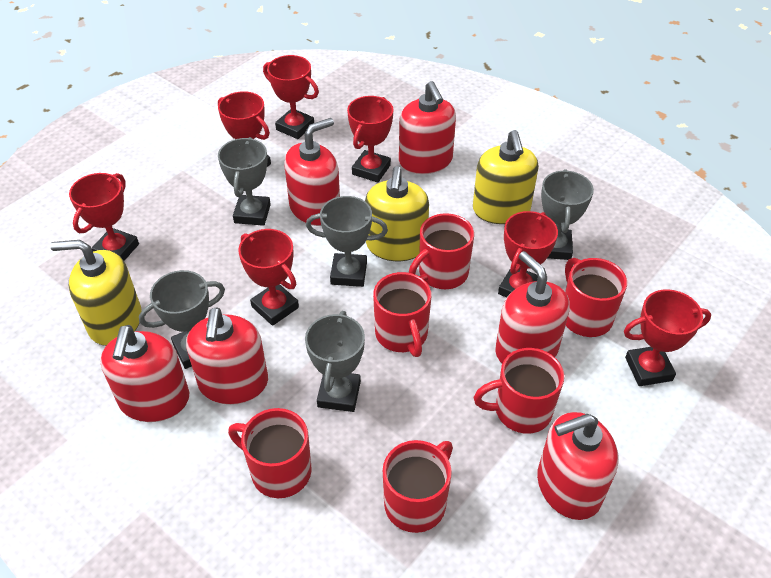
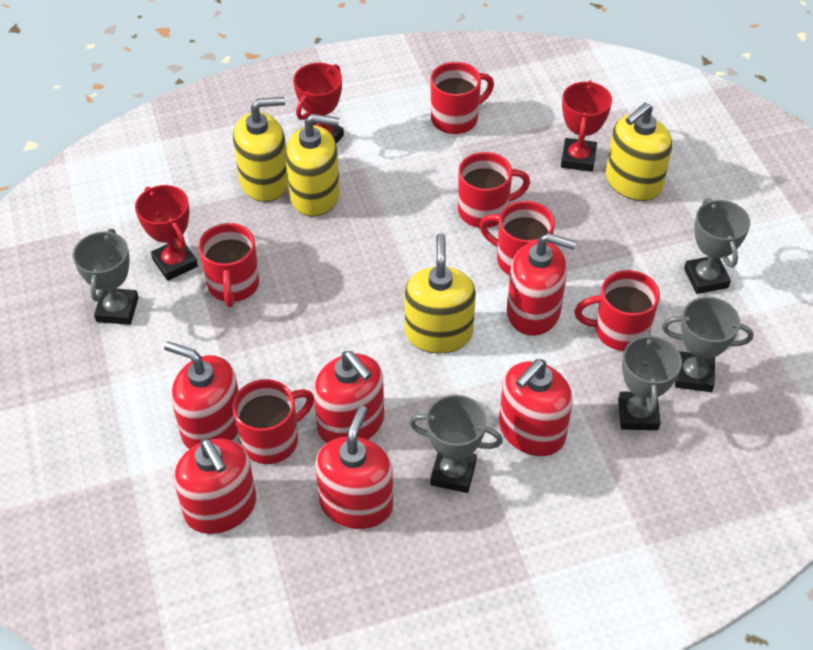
red trophy: [69,173,139,261] [218,91,271,167] [238,229,299,326] [263,55,319,139] [347,96,394,182] [498,211,558,298] [624,289,711,386] = 7 -> [135,185,198,281] [293,63,344,144] [561,80,612,172] = 3
yellow soap dispenser: [50,240,141,346] [365,166,429,261] [473,130,538,224] = 3 -> [233,97,288,202] [285,114,340,217] [405,234,476,354] [606,103,672,201] = 4

